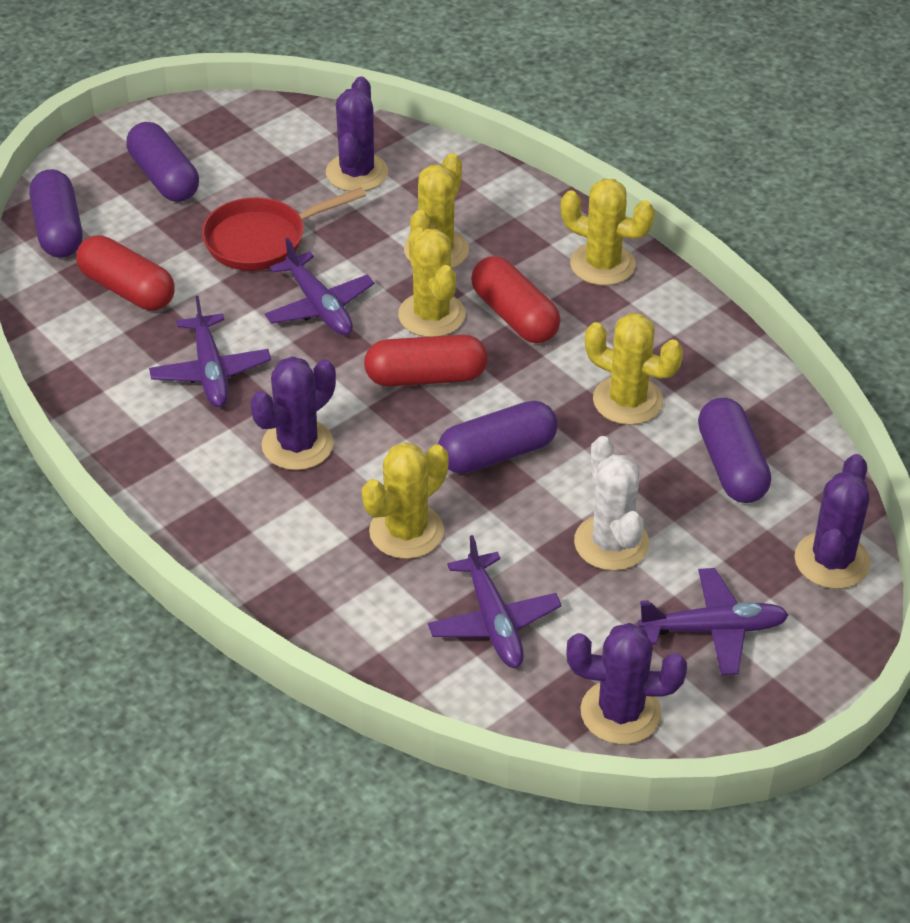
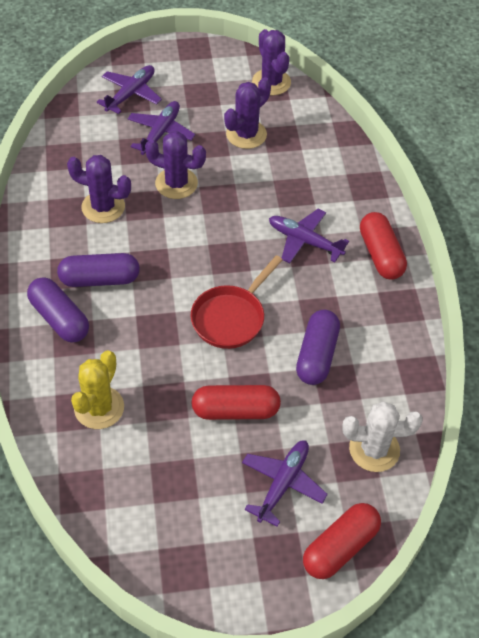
purple capsule: [30,169,83,258] [126,122,199,202] [438,401,557,474] [698,398,771,503] = 4 -> [27,277,89,342] [57,253,140,287] [296,310,340,385] = 3
yellow cactus: [362,442,449,559] [398,227,466,337] [404,153,469,268] [560,179,655,286] [585,313,683,425] = 5 -> [71,350,124,429] = 1

